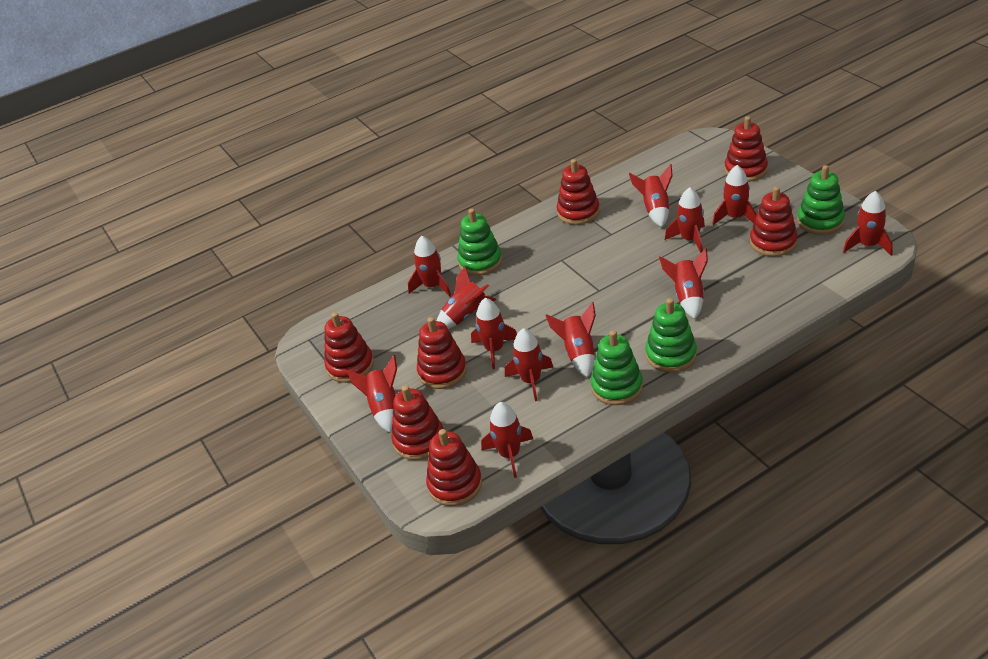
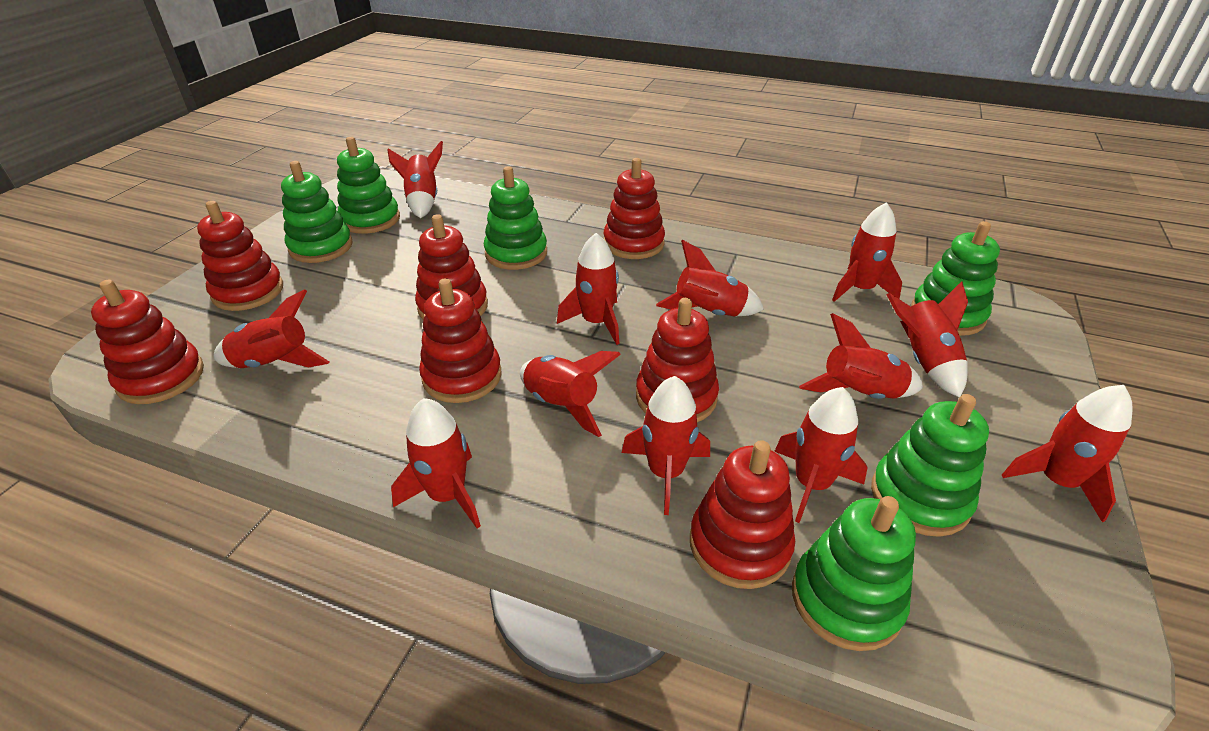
green stacking toy: [457,209,502,276] [590,330,643,405] [645,298,697,373] [797,165,845,235] = 4 -> [281,161,353,263] [337,137,400,234] [484,166,547,270] [792,496,916,651] [871,394,989,537] [911,221,1000,336] = 6

